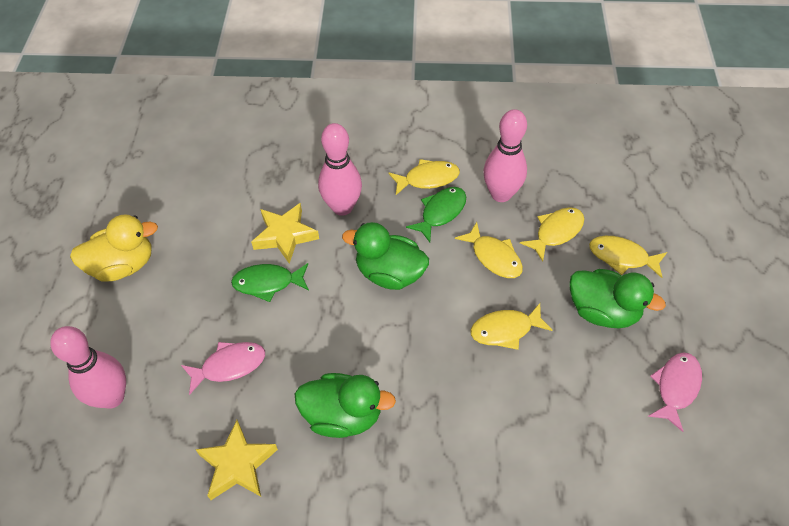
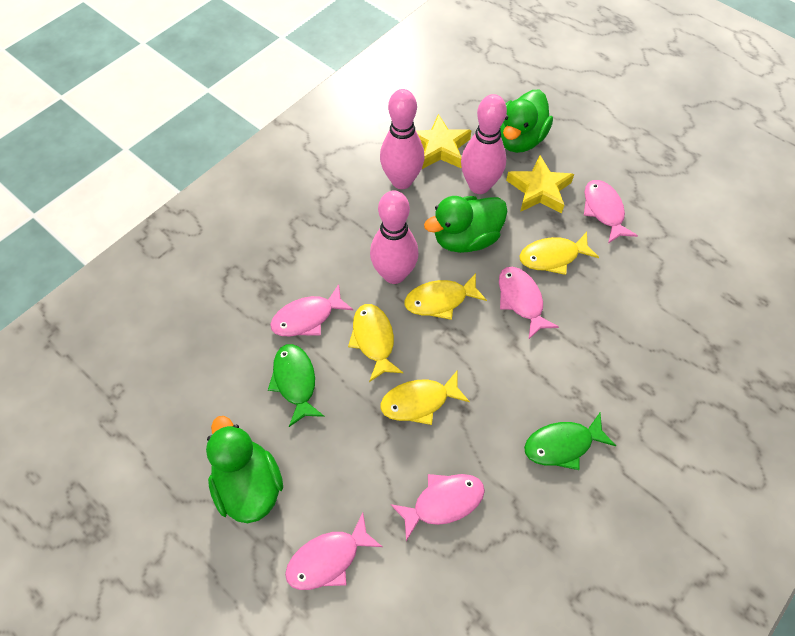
pink fish: [181,342,265,395] [648,352,702,432] = 2 -> [270,284,353,337] [285,513,382,590] [390,474,485,541] [499,267,559,339] [584,180,638,244] = 5
yellow duck: [70,214,158,282] = 1 -> none = 0
yellow fish: [388,159,460,195] [455,222,523,278] [470,303,553,350] [520,207,585,262] [589,236,667,278] = 5 -> [348,304,404,382] [380,371,470,425] [404,273,487,320] [519,232,599,275] = 4

